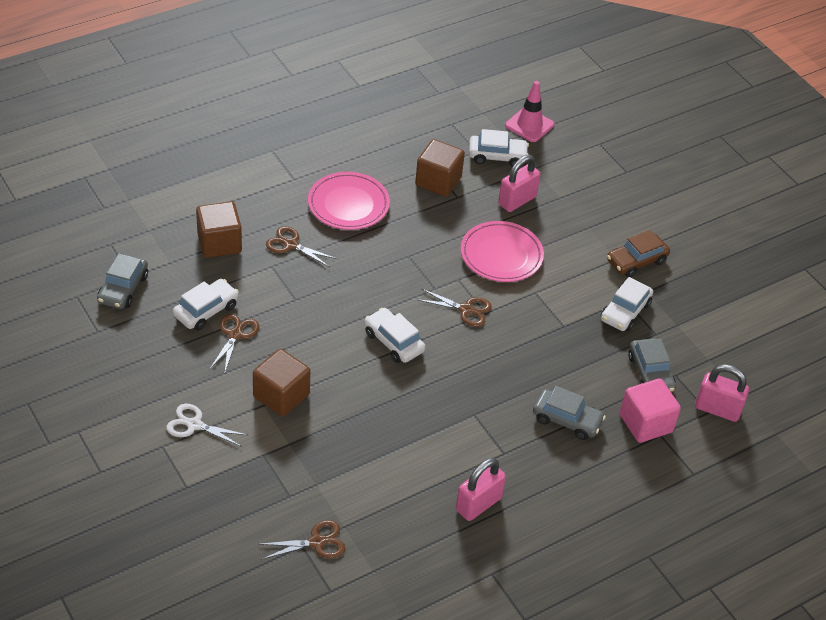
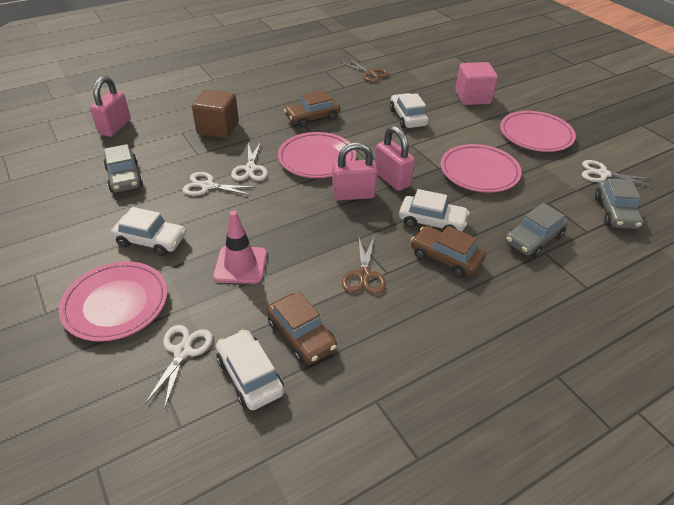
brown car: [607,230,670,277] = 1 -> [267,292,337,364] [284,90,340,128] [411,226,486,278] = 3
brown cube: [196,201,242,258] [253,349,310,417] [415,139,465,197] = 3 -> [192,89,239,138] = 1
brown scissors: [210,314,259,372] [259,520,345,560] [266,226,337,267] [416,289,492,327] = 4 -> [340,59,389,83] [342,235,386,294] = 2
pink plate: [308,172,390,230] [461,221,544,282] = 2 -> [59,261,168,342] [278,132,356,178] [440,144,522,193] [500,111,576,152] = 4
white scissors: [166,404,248,447] = 1 -> [144,325,213,410] [183,172,256,196] [231,141,268,181] [582,160,654,187] = 4

